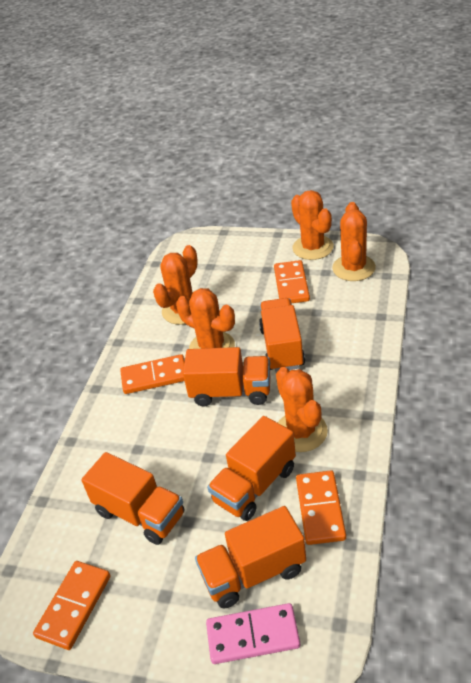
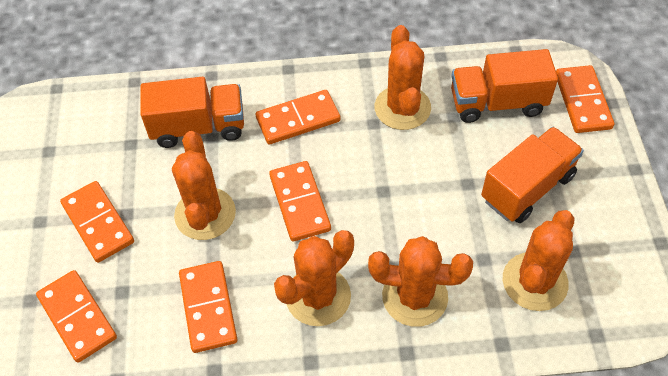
orange domino: [33,561,111,650] [120,354,185,394] [274,260,310,303] [296,471,346,545] = 4 -> [36,270,117,363] [60,181,134,263] [179,261,237,353] [256,90,341,145] [269,161,331,242] [556,65,614,133] = 6
orange truck: [81,452,185,545] [183,347,271,406] [195,506,306,608] [207,416,296,521] [259,298,305,372] = 5 -> [140,77,244,148] [451,49,558,123] [481,127,584,223] = 3
pink domino: [206,603,300,664] = 1 -> none = 0

